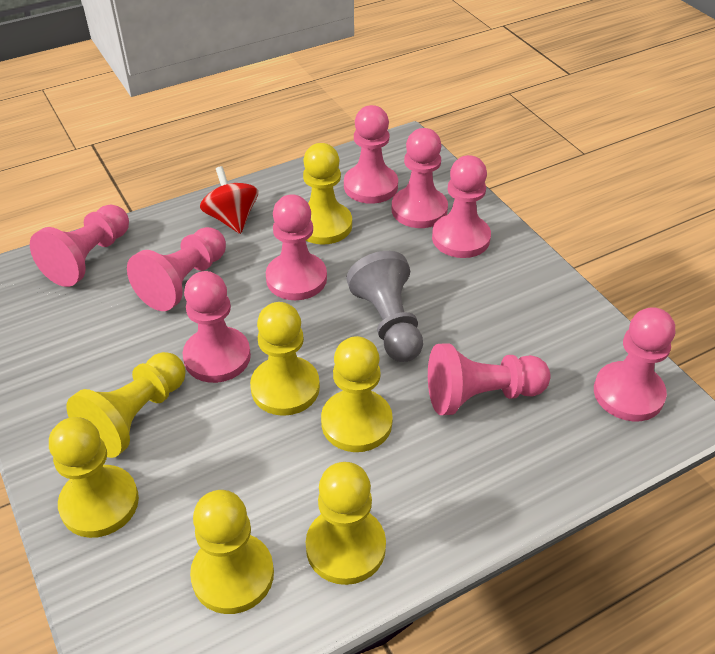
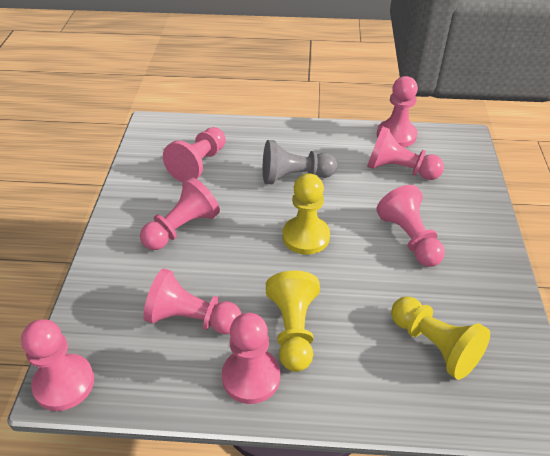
pink pawn: [30,204,129,287] [127,227,226,311] [183,271,251,383] [266,194,327,300] [344,105,398,204] [392,128,448,228] [428,343,551,415] [432,155,491,258] [594,307,675,421] = 9 -> [21,319,94,411] [140,177,220,250] [143,268,241,334] [163,127,226,182] [222,313,280,404] [367,127,444,180] [376,185,445,267] [377,76,418,147] = 8
red spinning top: [200,166,258,234] = 1 -> none = 0
yellow pawn: [49,417,139,538] [66,352,186,458] [190,490,274,614] [250,302,320,416] [303,143,352,244] [306,462,386,585] [321,336,393,452] = 7 -> [266,271,320,372] [283,174,330,255] [391,296,490,380] = 3

